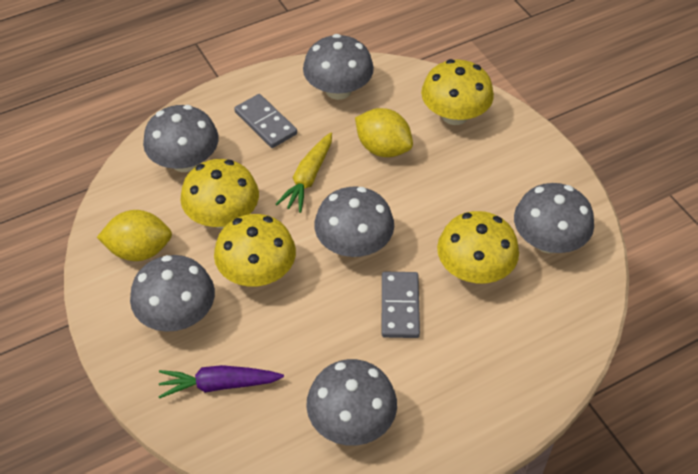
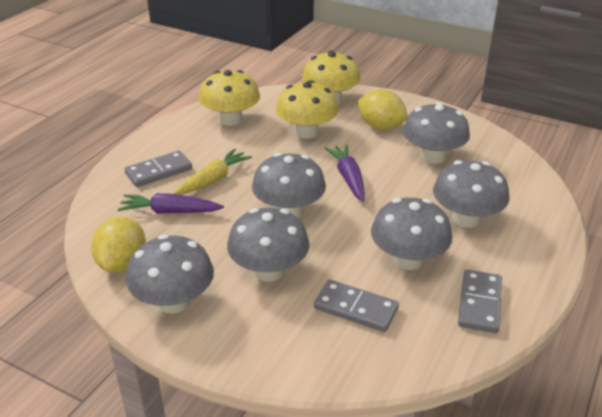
grey domino: [234,94,297,148] [382,272,420,338] = 2 -> [125,151,192,187] [314,280,399,332] [458,270,502,333] = 3
purple carrot: [158,365,284,399] = 1 -> [117,193,224,214] [325,145,365,201] = 2
yellow mushroom: [180,159,259,229] [214,214,296,287] [421,59,494,125] [437,211,519,283] = 4 -> [199,70,260,126] [276,80,339,139] [302,51,360,104] = 3

